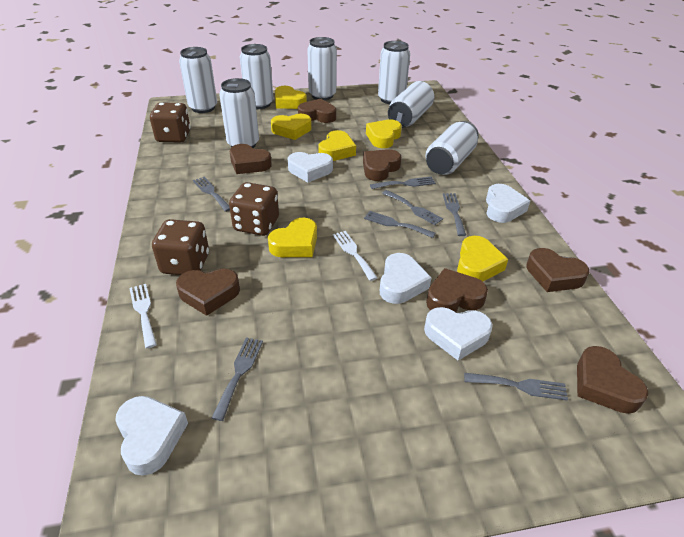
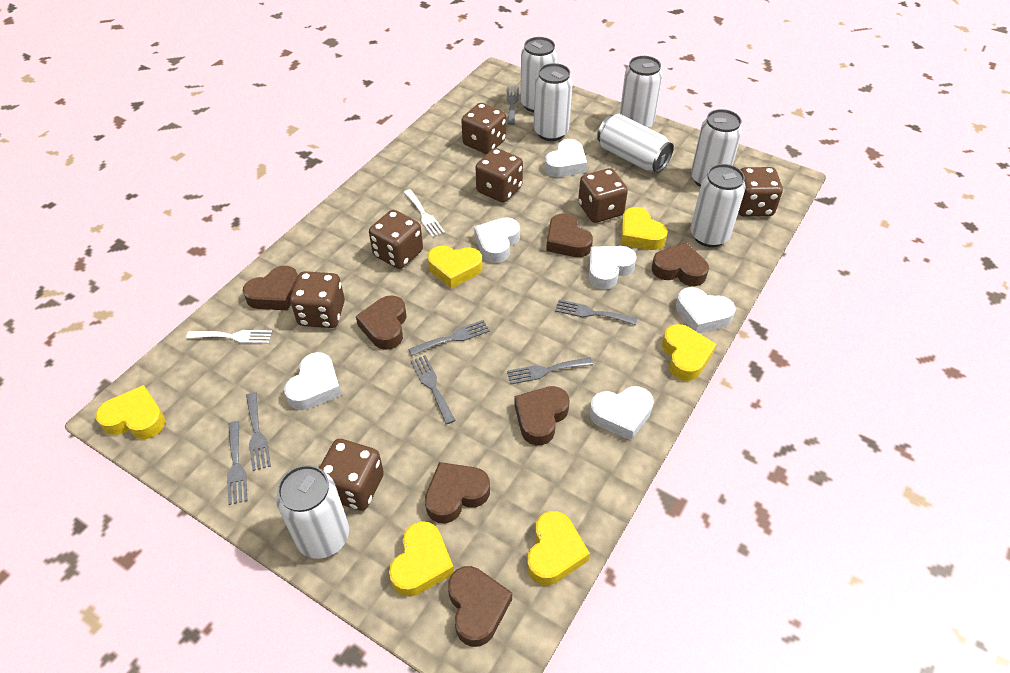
brown dice: [150,102,190,143] [152,219,209,275] [229,182,279,236] = 3 -> [290,271,345,328] [319,439,384,511] [369,210,423,269] [461,103,506,154] [475,148,523,203] [578,168,628,223] [738,167,783,217] = 7
white heart: [115,396,188,476] [287,152,333,183] [380,253,432,304] [424,307,493,360] [486,184,530,223] = 5 -> [284,352,341,410] [474,217,520,263] [545,139,587,177] [589,246,637,289] [590,386,654,441] [676,287,736,333] = 6

